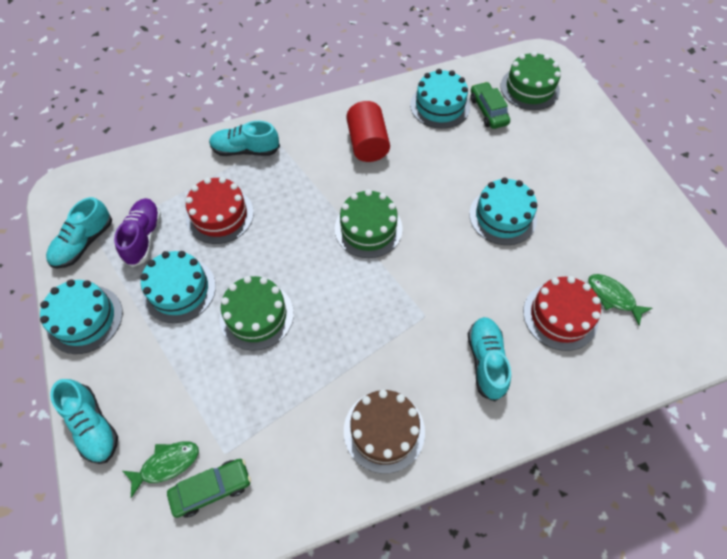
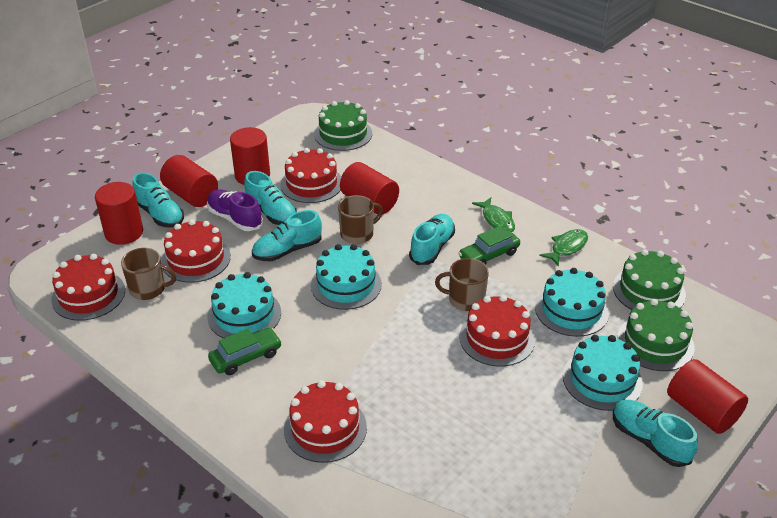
brown cake: [344,390,425,473] = 1 -> none = 0
brown mug: none = 0 -> [121,248,176,300] [338,195,383,244] [435,258,489,311] = 3
red cake: [185,177,254,244] [523,276,601,351] = 2 -> [51,254,125,321] [161,219,231,283] [281,148,341,203] [284,380,367,463] [459,295,535,367] = 5
red cylinder: [346,101,390,162] = 1 -> [95,182,143,245] [160,155,218,207] [230,127,270,185] [340,162,399,215] [667,359,748,434] = 5
turquoise shoe: [46,197,112,268] [50,379,118,464] [209,121,280,156] [468,317,511,401] = 4 -> [132,173,184,228] [244,171,297,225] [252,210,322,261] [409,214,455,265] [613,400,698,467] = 5

